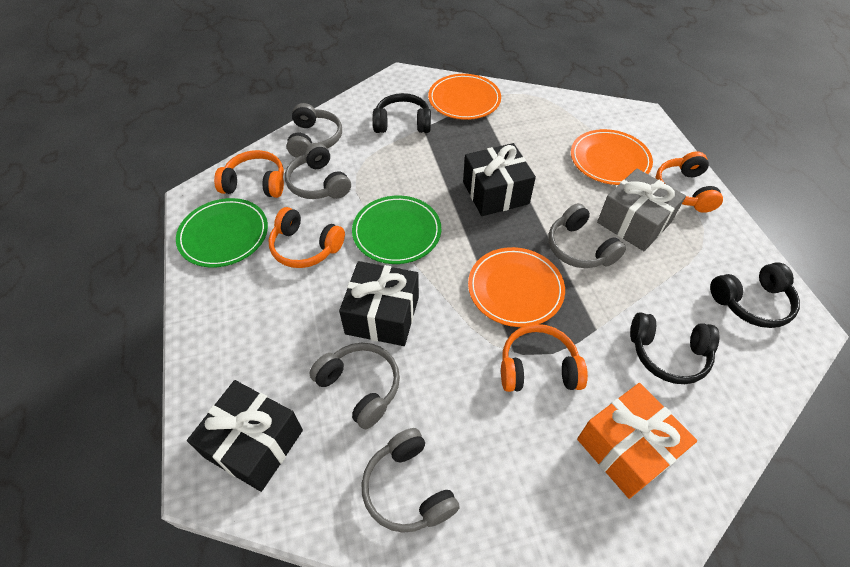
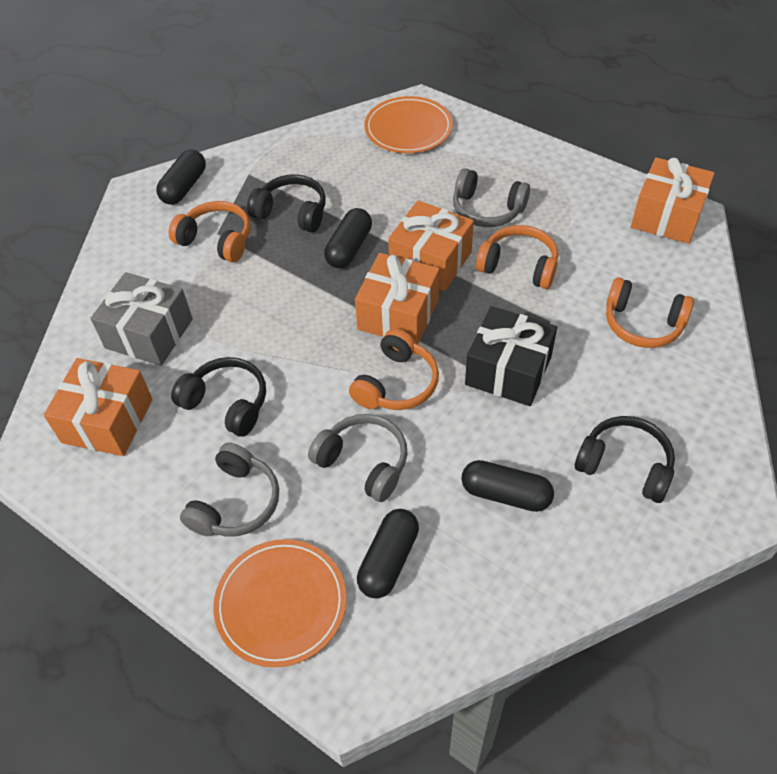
black capsule: none = 0 -> [156,150,206,205] [324,208,372,268] [357,509,419,598] [461,460,554,512] = 4
black gift: [187,380,303,492] [339,261,419,346] [463,143,536,216] = 3 -> [465,306,557,406] = 1
green plate: [176,198,268,267] [352,196,441,264] = 2 -> none = 0
grey headphones: [285,143,351,199] [287,103,342,158] [309,343,400,429] [361,428,460,533] [548,203,626,268] = 5 -> [180,443,279,537] [308,414,408,502] [453,168,530,227] = 3
orange gift: [577,383,697,499] = 1 -> [44,358,153,456] [355,253,439,345] [388,201,474,291] [631,157,715,244] = 4
orange plate: [428,74,501,120] [468,247,565,327] [571,129,653,185] = 3 -> [213,539,347,667] [364,96,453,153] = 2

